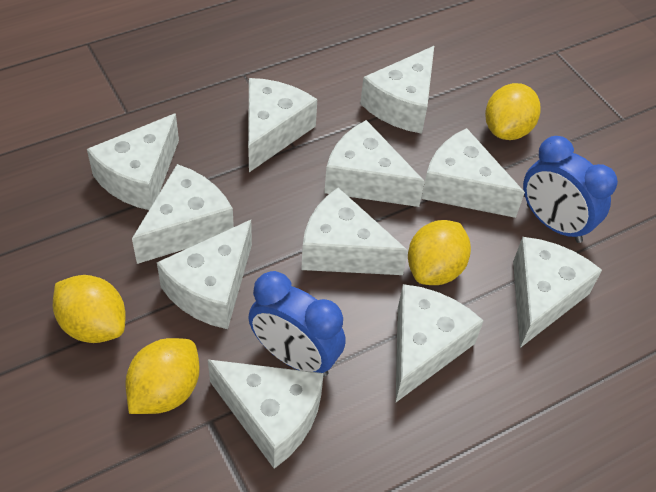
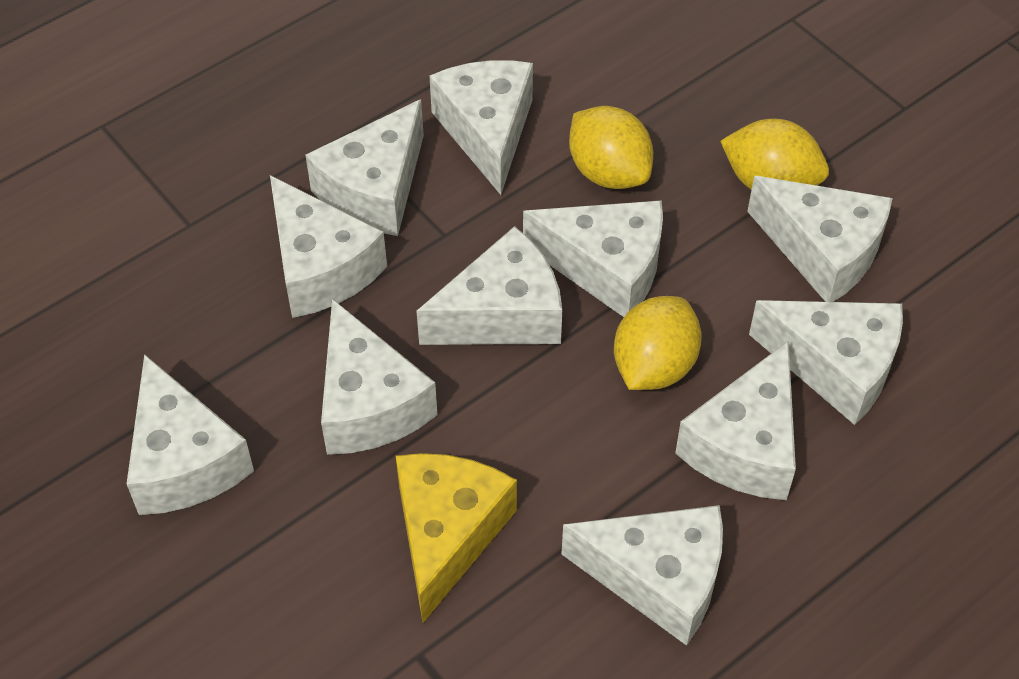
blue clock: [248,271,346,377] [523,136,618,243] = 2 -> none = 0
yellow cheese: none = 0 -> [396,453,517,623] = 1
yellow lemon: [53,275,126,343] [125,338,200,414] [408,220,471,285] [485,83,541,140] = 4 -> [569,106,653,189] [614,296,702,390] [720,119,829,190] = 3

